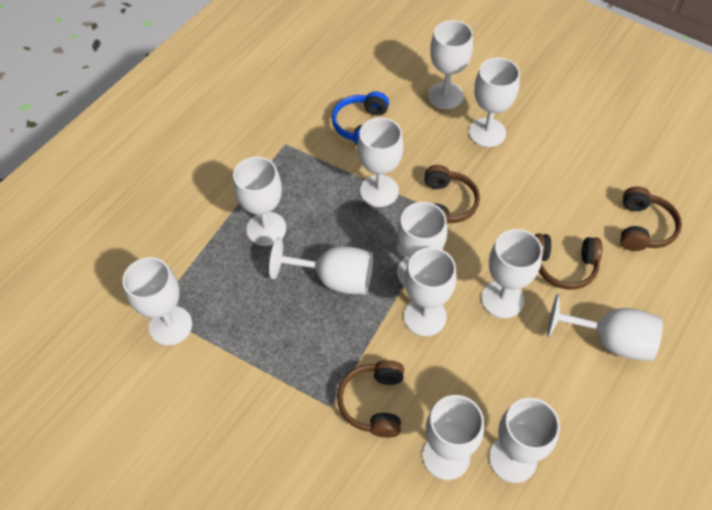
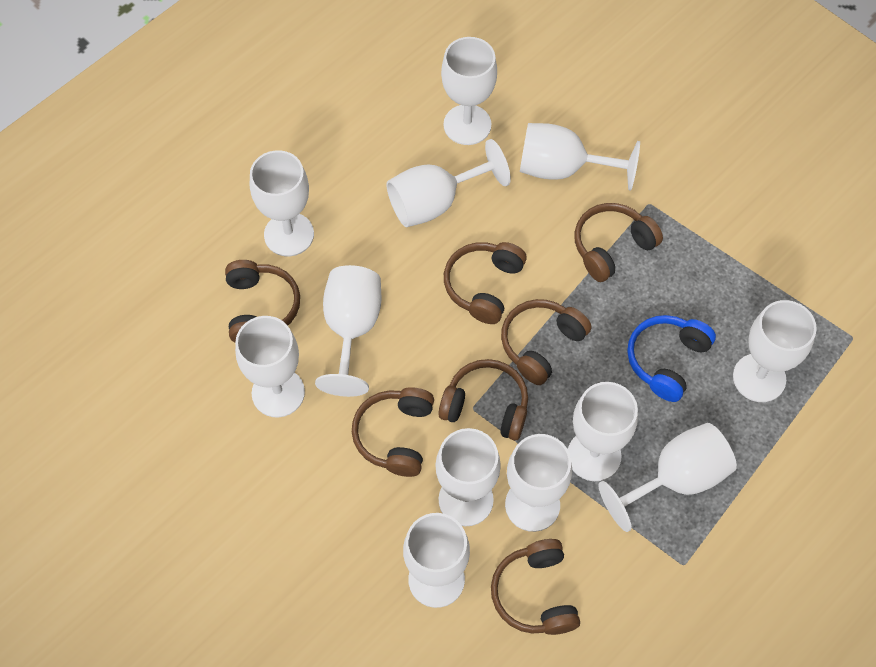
brown headphones: [337,360,404,438] [425,165,480,224] [535,233,602,290] [620,186,682,251] = 4 -> [225,260,300,342] [352,387,434,477] [438,359,528,441] [444,242,527,324] [491,539,580,635] [501,299,592,385] [574,203,663,282] = 7

